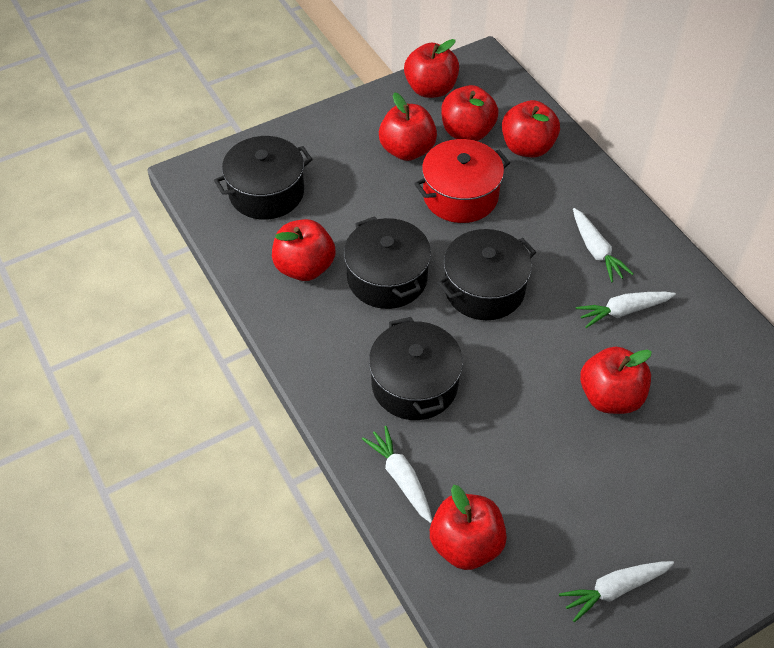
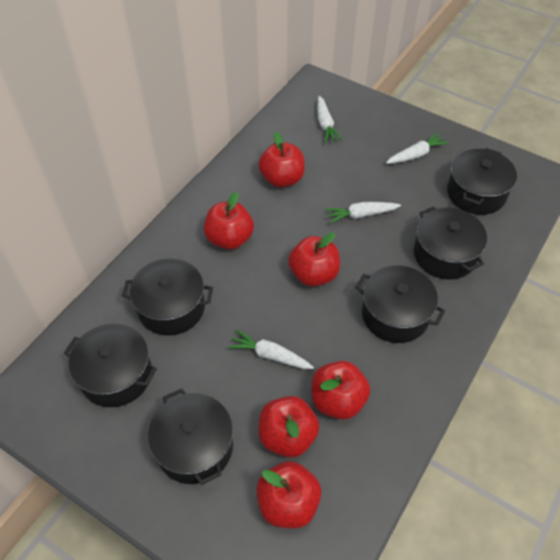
black pot: [214,136,313,220] [344,216,431,309] [369,317,463,420] [437,229,536,320] = 4 -> [64,324,157,407] [122,259,213,335] [148,389,233,485] [355,265,445,343] [414,206,487,279] [447,148,517,215] = 6
red apple: [272,219,336,281] [379,92,437,161] [404,39,459,98] [430,485,507,570] [441,85,499,141] [502,100,560,157] [580,347,652,414] = 7 -> [204,191,254,250] [256,461,322,529] [258,132,305,188] [258,396,320,458] [288,232,340,287] [311,361,370,420] = 6
red pot: [414,139,510,223] = 1 -> none = 0

